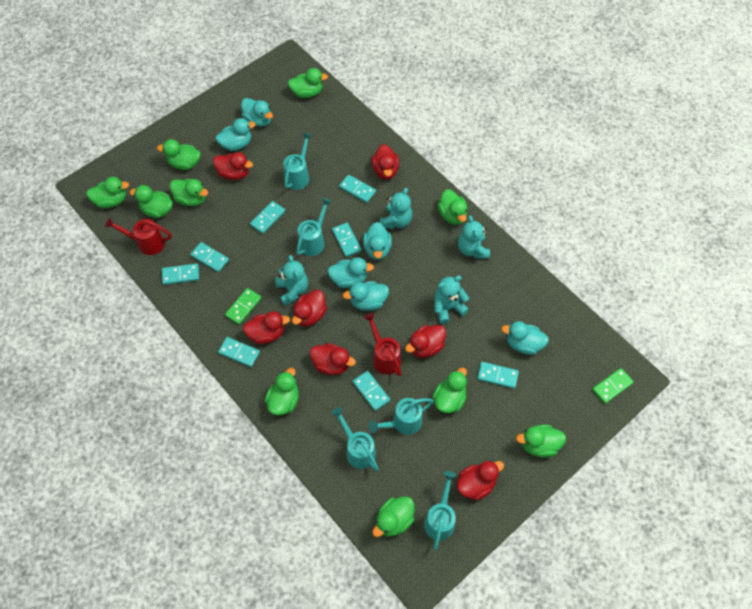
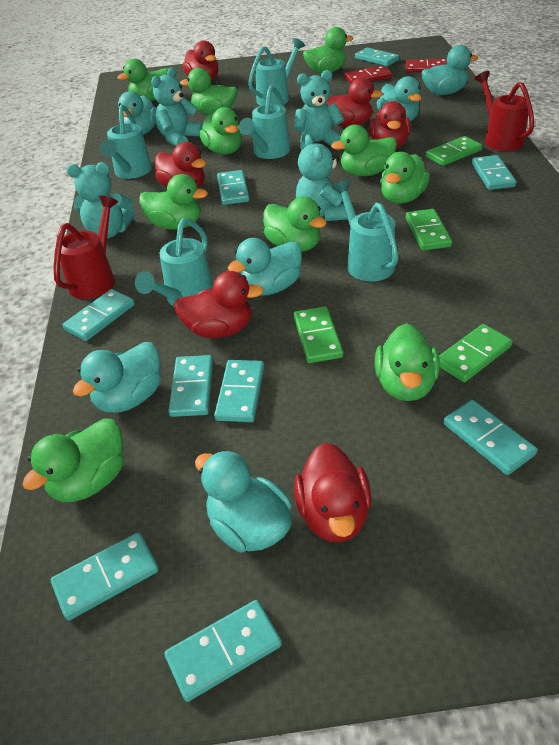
green domino: [225,288,262,325] [592,368,634,404] = 2 -> [294,306,343,363] [406,209,452,251] [426,136,482,166] [439,324,513,382] = 4
red domino: none = 0 -> [344,65,392,84] [405,59,448,73] = 2
red duck: [213,152,253,180] [243,311,290,344] [292,290,327,327] [310,343,356,375] [372,144,399,180] [405,325,446,358] [457,460,504,501] = 7 -> [155,142,206,188] [174,271,264,338] [182,40,219,80] [294,443,372,542] [326,77,383,127] [369,101,411,148] = 6
turquoise domino: [162,263,199,285] [190,242,229,272] [218,337,260,367] [250,201,285,234] [332,223,361,257] [339,175,376,203] [353,371,390,411] [477,362,519,389] = 8 -> [51,532,159,621] [63,289,135,341] [164,600,282,702] [169,355,213,417] [214,360,264,422] [217,170,249,205] [355,47,399,66] [443,400,537,475] [472,155,516,190] = 9

